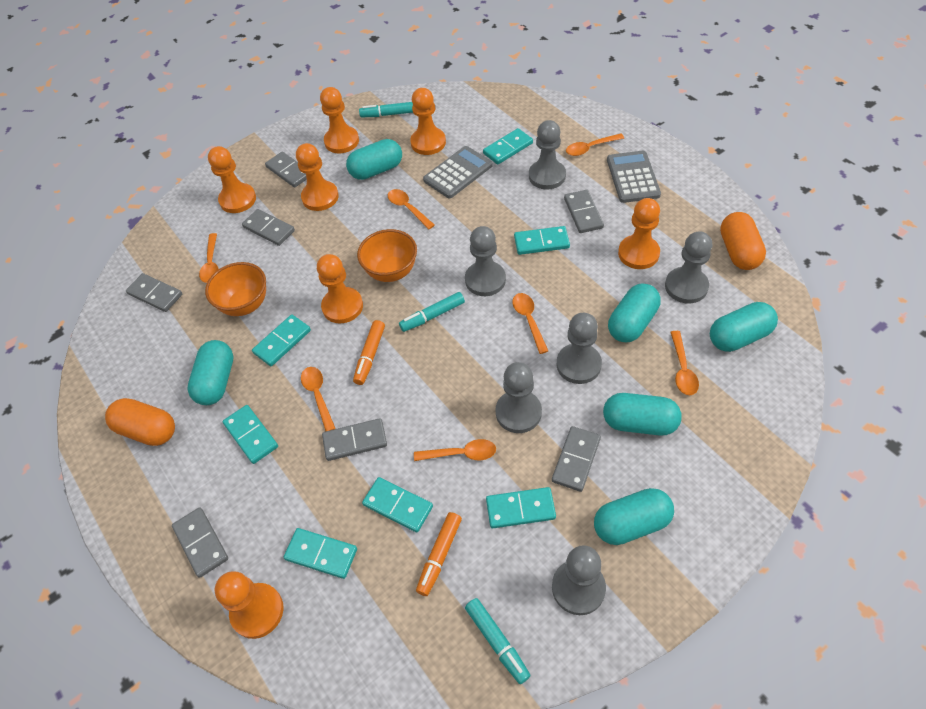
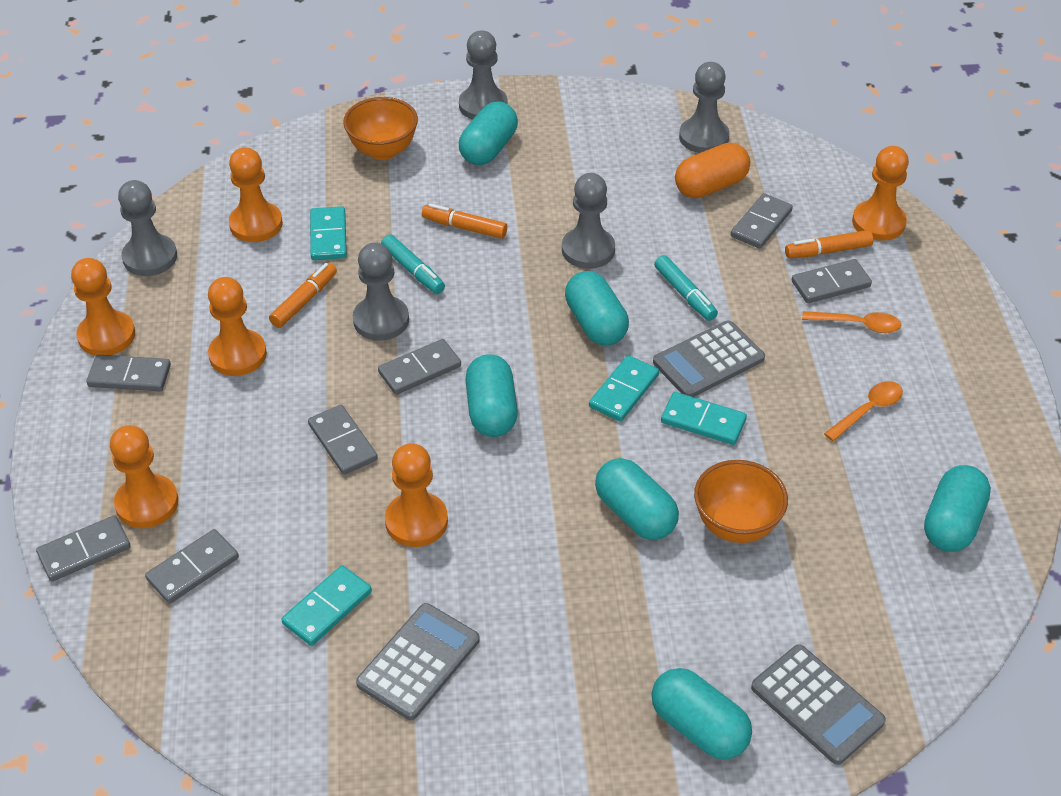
grey calculator: [423,146,493,198] [607,150,661,203] = 2 -> [356,603,480,720] [653,320,765,397] [751,644,886,765] = 3
grey pawn: [465,226,506,296] [496,362,542,433] [529,120,566,190] [552,545,606,615] [557,313,602,384] [665,231,712,303] = 6 -> [118,180,177,276] [353,242,409,341] [459,30,507,120] [562,173,615,269] [679,62,729,153] = 5
orange capsule: [105,398,175,446] [720,212,766,270] = 2 -> [675,143,750,198] = 1
orange marker: [353,320,385,385] [416,512,462,596] = 2 -> [269,263,337,328] [422,203,507,239] [785,230,873,258] = 3
orange pawn: [208,146,256,213] [215,571,283,639] [296,143,339,211] [317,254,363,323] [320,87,359,154] [410,88,446,155] [618,198,660,269] = 7 -> [71,258,135,356] [110,425,178,528] [208,277,267,376] [229,147,283,242] [385,443,448,547] [852,146,909,241] = 6
orange spoon: [199,233,219,283] [301,367,336,431] [388,189,435,229] [414,439,496,461] [513,293,548,354] [566,133,624,156] [670,331,699,395] = 7 -> [802,311,901,333] [824,381,903,441] = 2
turquoise domino: [222,405,278,464] [252,315,311,366] [284,528,357,579] [362,477,433,533] [483,128,533,165] [486,487,556,528] [514,226,570,255] = 7 -> [281,565,372,646] [310,206,347,260] [589,355,659,422] [661,392,747,445] = 4
turquoise marker: [359,102,413,117] [399,292,465,332] [465,598,531,684] = 3 -> [381,234,445,294] [654,255,718,321] = 2

